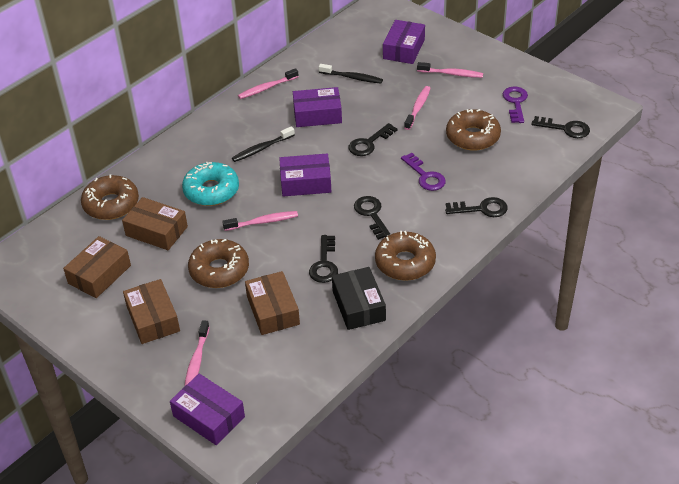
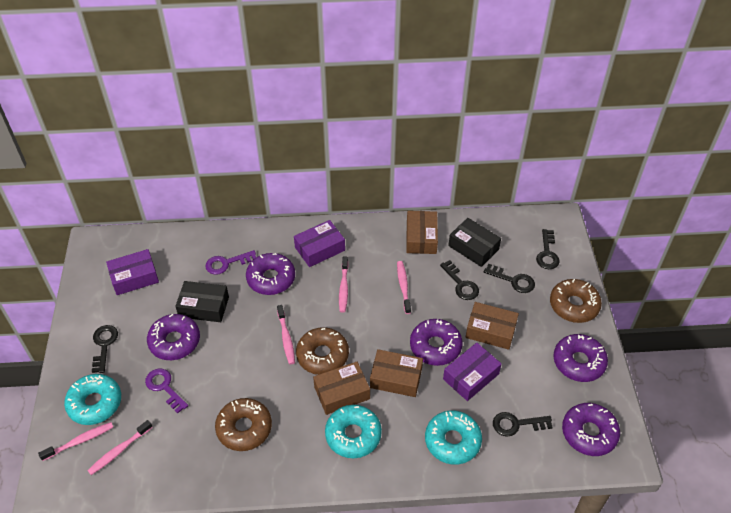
black box: [332,267,386,330] = 1 -> [175,281,229,322] [448,218,501,267] = 2
black toothbrush: [232,126,295,162] [319,64,383,83] = 2 -> none = 0
brown donut: [81,175,139,220] [188,239,249,288] [375,231,436,281] [446,109,501,151] = 4 -> [215,398,272,451] [296,327,349,375] [550,279,602,323] = 3
purple box: [170,374,245,445] [279,154,332,196] [293,87,342,127] [383,20,425,64] = 4 -> [106,249,159,295] [294,220,345,267] [443,343,501,401] = 3
purple donut: none = 0 -> [147,314,200,360] [246,253,295,295] [410,319,463,366] [553,334,608,382] [562,403,620,456] = 5
turquoise donut: [182,162,239,206] = 1 -> [64,374,121,425] [325,405,382,458] [425,410,482,464] = 3

